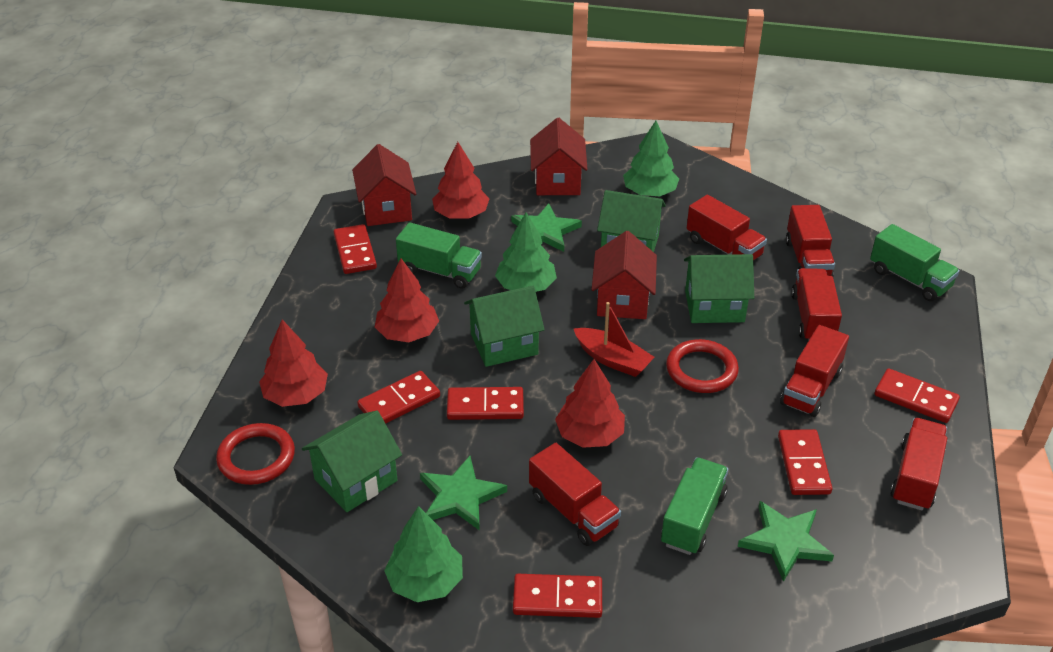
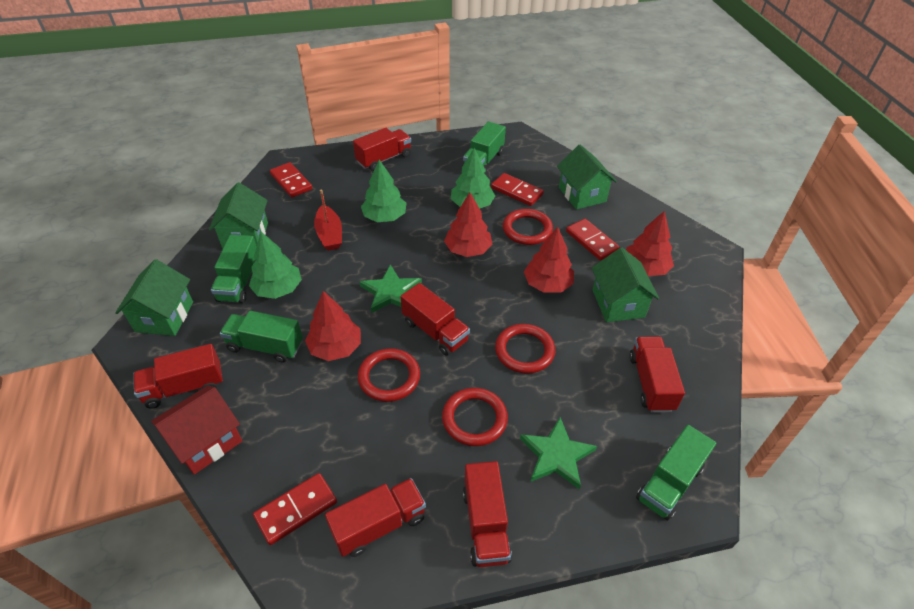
green star: [420,456,507,531] [511,204,582,252] [738,501,834,582] = 3 -> [360,264,422,313] [520,417,597,490] = 2
green truck: [396,222,482,289] [661,457,728,555] [870,224,960,301] = 3 -> [211,235,257,303] [220,311,303,363] [463,121,506,174] [636,425,716,520] = 4
red domino: [334,224,377,274] [357,371,440,424] [447,387,524,420] [513,574,602,618] [778,429,832,495] [875,368,960,423] = 6 -> [253,473,337,545] [270,162,312,197] [491,173,544,206] [566,219,620,261] = 4
red house: [352,144,416,226] [530,118,588,195] [592,231,657,319] = 3 -> [151,385,242,475] = 1
red ring: [216,423,295,485] [666,339,739,393] = 2 -> [358,348,420,402] [442,388,508,446] [495,324,555,374] [503,209,553,245] = 4

